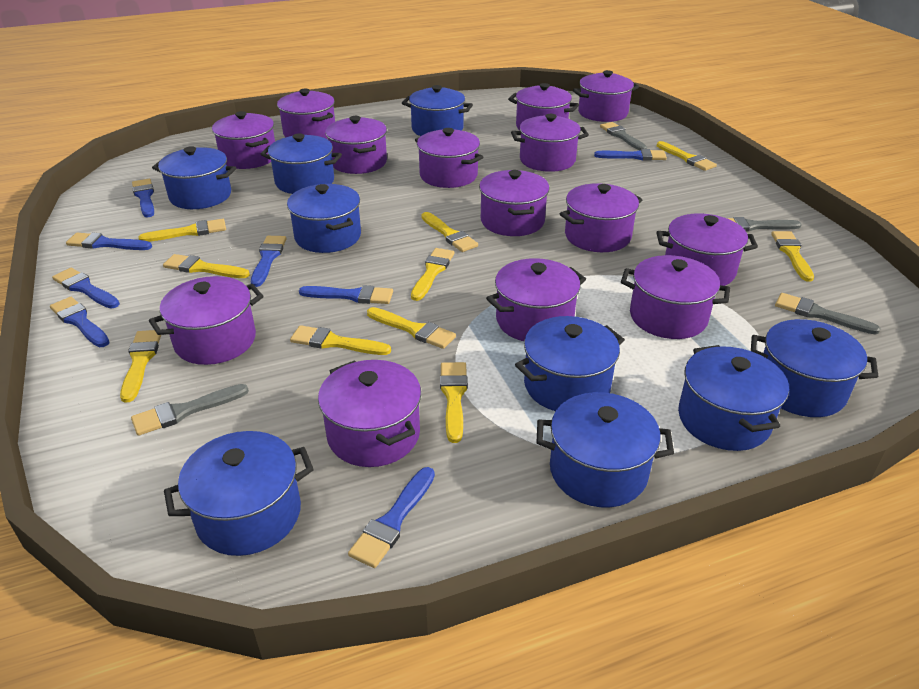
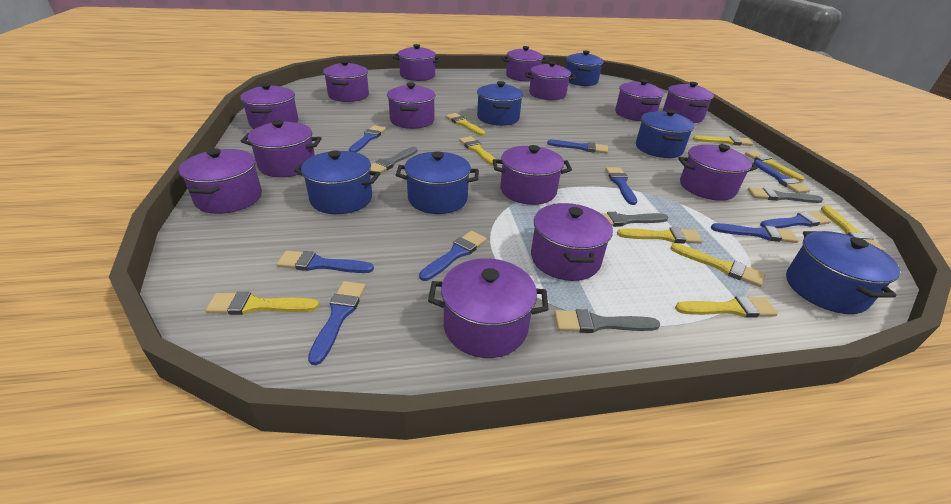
blue brush: [50,297,110,347] [52,268,120,308] [66,233,152,250] [132,179,154,217] [251,236,286,287] [299,285,393,304] [348,467,435,568] [594,149,667,161] = 8 -> [277,251,374,273] [308,281,366,365] [349,126,386,152] [419,231,487,281] [547,140,608,154] [605,167,637,205] [711,223,799,243] [753,160,810,193] [760,212,831,228] = 9
blue pot: [152,146,236,209] [164,431,314,556] [261,133,342,194] [287,184,361,253] [402,85,473,136] [515,316,625,411] [536,392,674,507] [678,345,789,451] [751,319,879,417] = 9 -> [294,150,381,214] [396,152,479,214] [477,81,523,126] [566,51,604,86] [636,109,695,158] [786,231,900,314] = 6
yellow brush: [120,330,161,403] [138,219,226,242] [163,254,250,278] [290,325,391,355] [367,307,456,349] [411,248,454,301] [421,212,478,252] [440,362,468,443] [657,141,717,171] [771,231,814,282] = 10 -> [205,292,319,315] [445,113,486,136] [459,136,498,166] [617,227,702,244] [670,243,765,287] [675,296,778,318] [693,135,753,146] [745,150,805,182] [821,206,885,251] = 9

